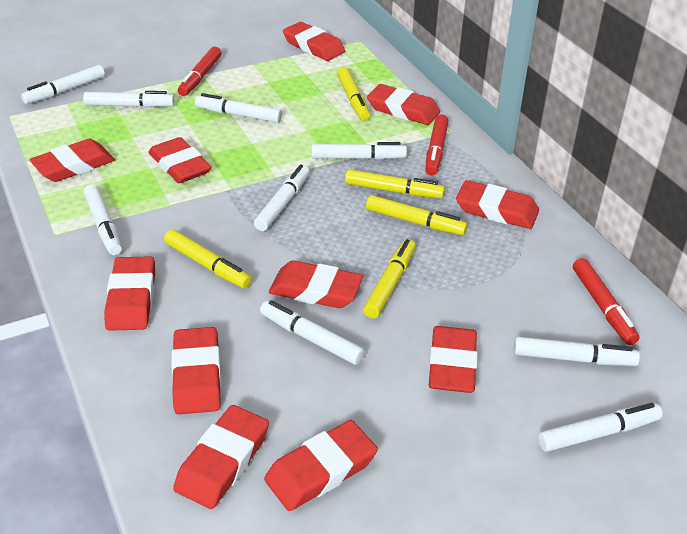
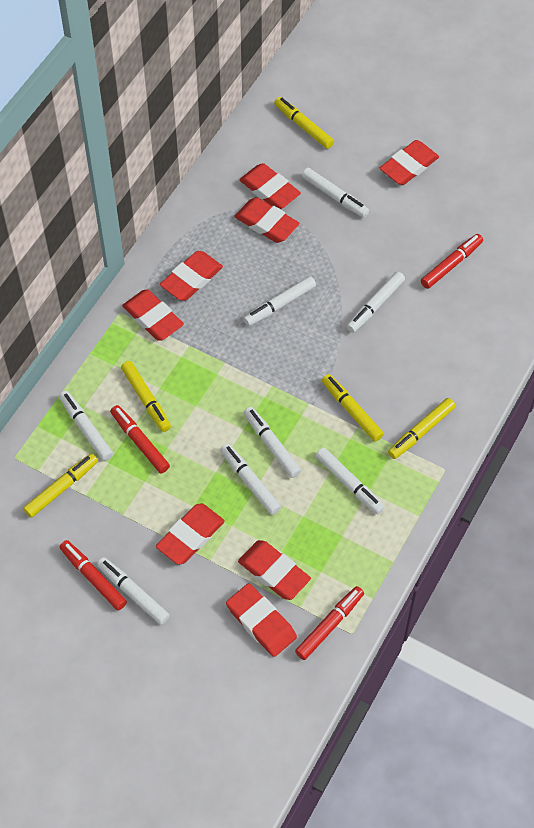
red eraser: [29,139,115,182] [104,256,155,331] [148,137,212,183] [171,327,221,415] [173,405,269,509] [264,420,378,511] [269,260,363,308] [283,22,345,61] [367,84,440,125] [429,326,478,393] [456,180,539,229] = 11 -> [122,289,184,341] [156,503,225,565] [160,251,223,301] [226,583,297,657] [234,197,300,243] [238,540,311,600] [239,163,301,209] [380,140,439,185] = 8
red marker: [178,47,221,96] [425,114,449,176] [573,258,640,345] = 3 -> [60,540,127,611] [110,405,170,473] [295,586,364,660] [421,234,483,289] = 4
white marker: [21,65,105,104] [83,91,174,107] [84,184,122,255] [195,93,282,123] [254,165,310,231] [260,300,365,365] [311,142,407,159] [514,337,640,366] [538,403,663,452] = 9 -> [59,391,113,461] [97,557,170,625] [220,444,281,515] [244,276,316,326] [244,407,301,478] [302,168,369,218] [316,448,385,514] [346,271,405,333] = 8

